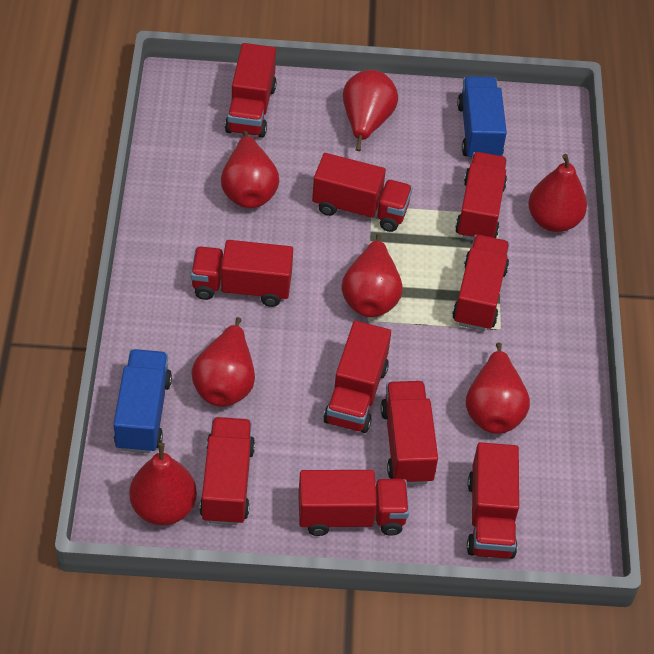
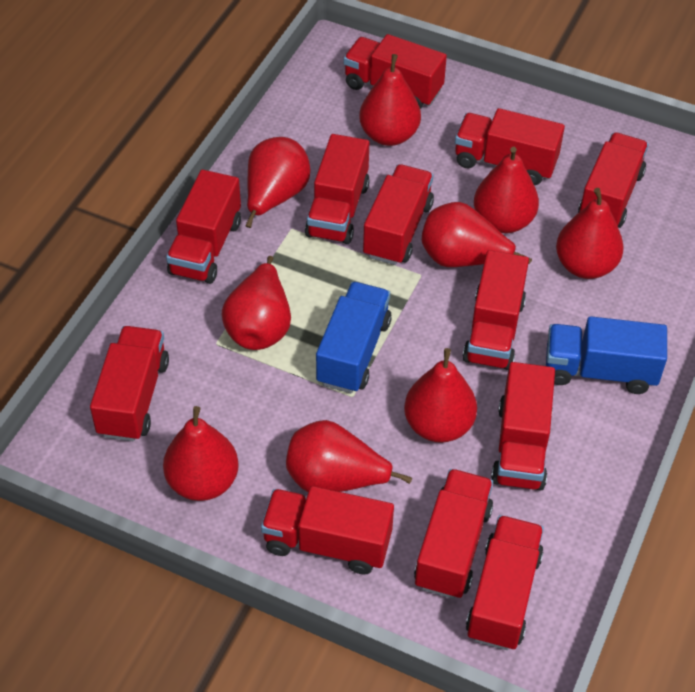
red pear: [129,443,197,525] [191,317,255,407] [221,131,279,208] [341,234,402,317] [343,70,398,151] [466,342,530,434] [528,154,587,232] = 7 -> [163,406,239,501] [222,256,291,350] [245,137,310,228] [286,420,412,492] [359,54,421,146] [404,348,477,443] [422,202,532,267] [474,147,539,233] [556,188,624,279] = 9
red truck: [191,240,293,307] [200,417,255,525] [225,43,277,138] [298,470,409,536] [312,153,413,232] [323,321,391,433] [381,381,438,485] [452,235,510,331] [455,152,507,240] [467,442,519,559] = 10 -> [90,326,169,441] [166,170,241,284] [261,486,394,574] [305,134,370,244] [344,34,447,109] [363,164,434,265] [414,469,493,599] [455,108,565,185] [462,250,529,370] [466,515,544,650] [491,362,555,490] [578,132,649,228] = 12

